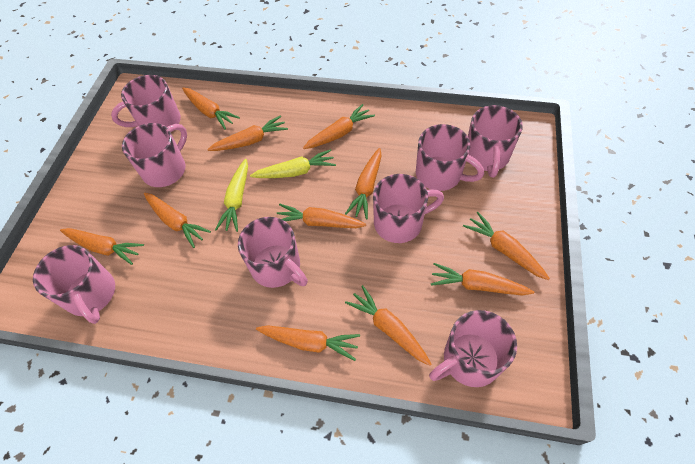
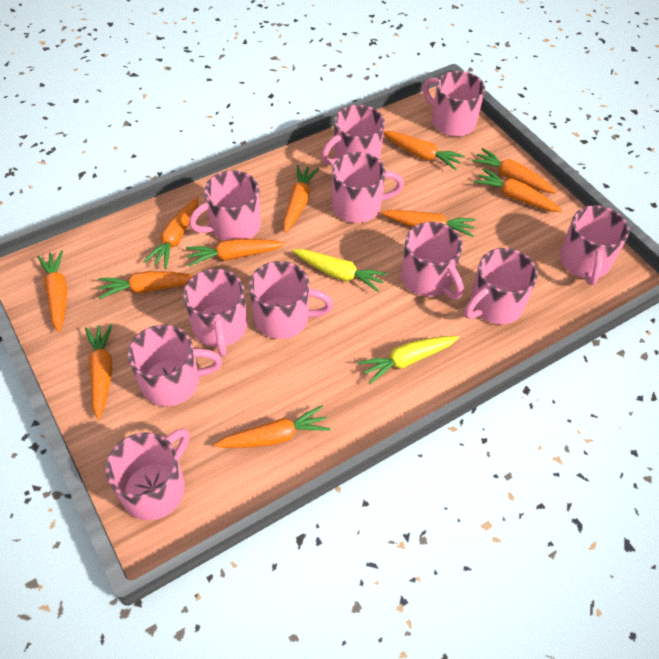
pink mug: [33,245,115,324] [111,75,181,127] [122,123,187,187] [238,217,308,288] [373,174,444,243] [416,124,484,191] [429,310,517,387] [468,105,523,177] = 8 -> [106,428,190,520] [128,325,222,406] [183,269,247,357] [189,170,261,241] [249,261,333,339] [321,105,385,165] [332,152,404,223] [401,222,464,299] [423,71,485,136] [464,248,538,324] [560,205,629,285] = 11

